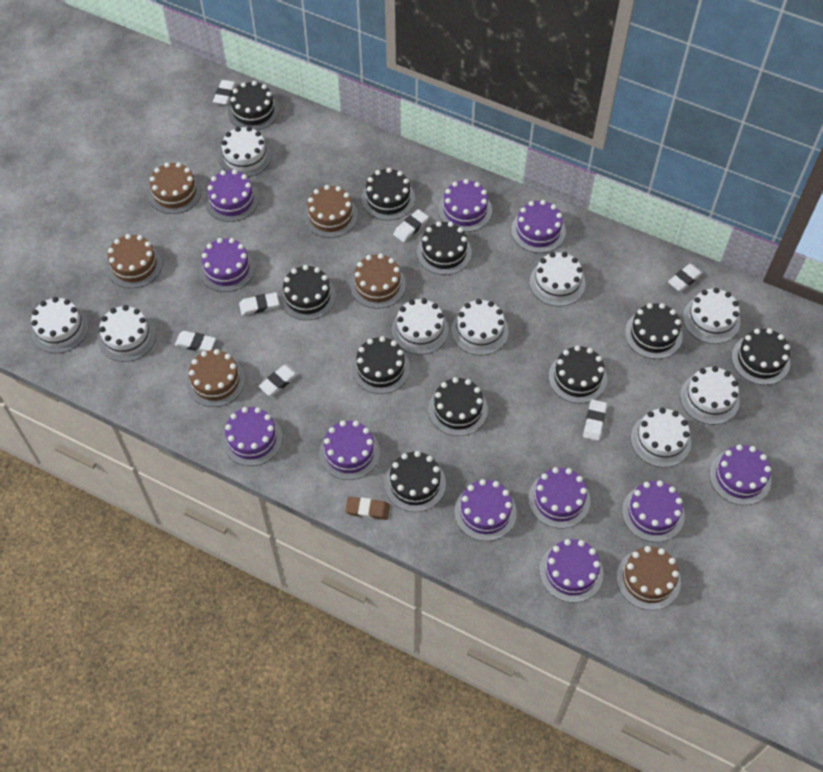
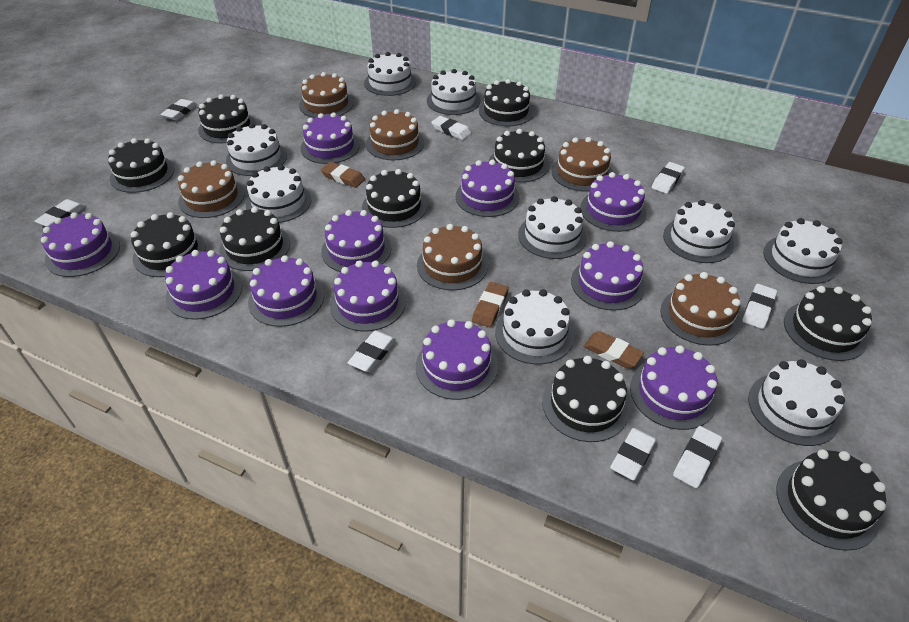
brown eraser: [345,497,390,520] = 1 -> [321,162,365,188] [472,282,509,327] [583,331,644,368] = 3
white eraser: [175,331,216,352] [213,80,237,105] [239,292,279,315] [259,364,299,396] [393,209,429,242] [583,399,607,441] [668,263,703,292] = 7 -> [34,199,86,227] [160,99,197,120] [348,331,396,372] [431,116,471,140] [610,428,657,481] [652,162,685,194] [673,426,722,488] [742,284,777,329] = 8

